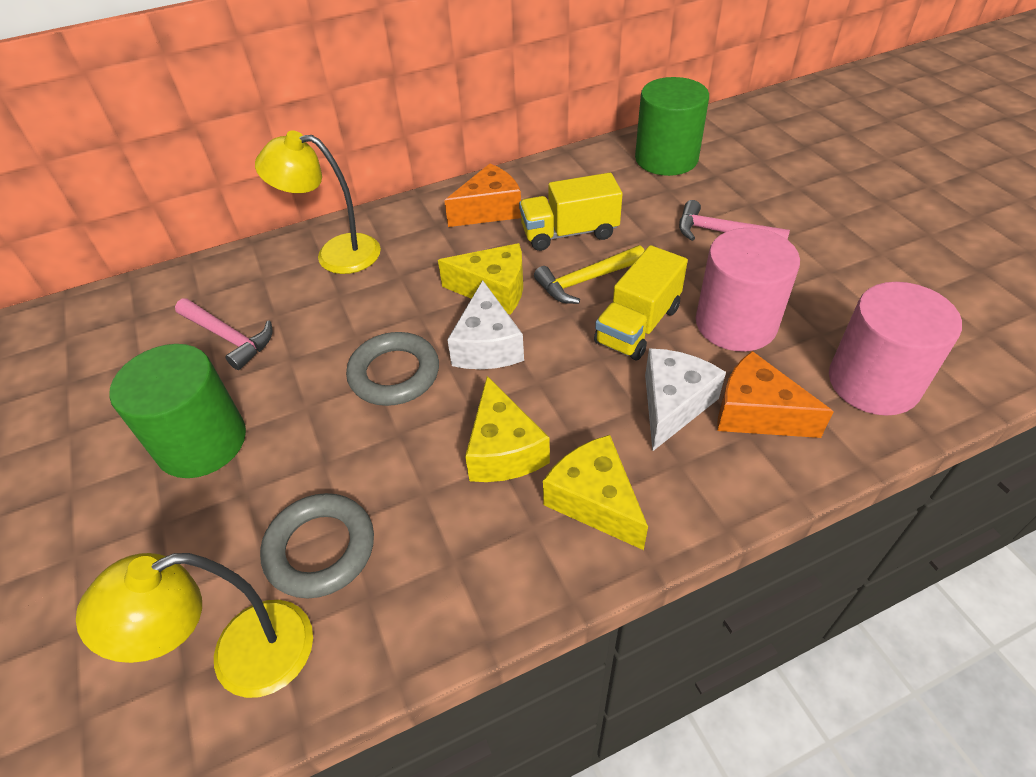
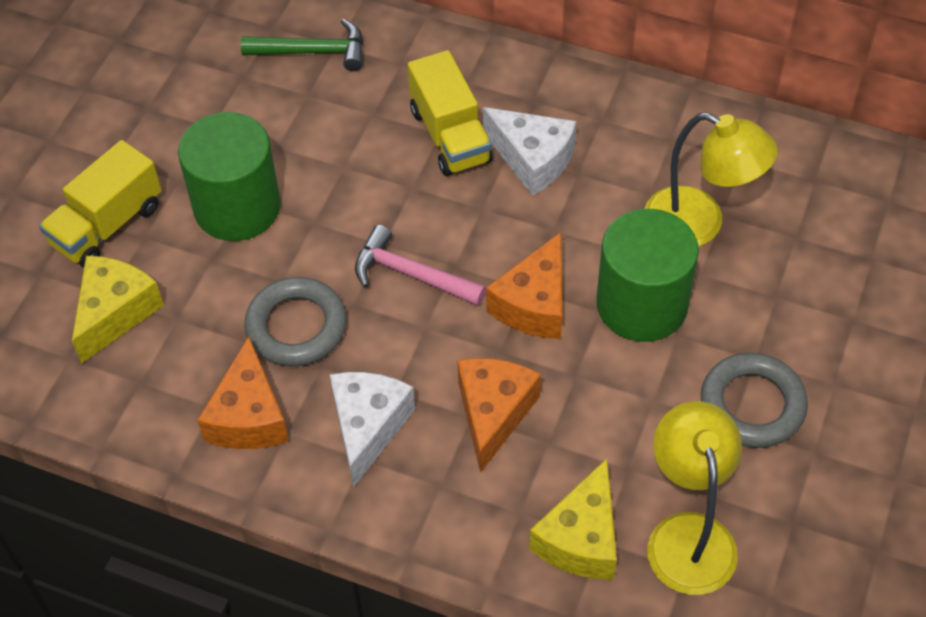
green hammer: none = 0 -> [241,19,363,71] = 1
orange cheese: [444,164,521,227] [717,351,834,438] = 2 -> [198,337,289,449] [457,358,541,473] [486,232,562,339] = 3
pink cylinder: [696,228,800,351] [829,282,962,416] = 2 -> none = 0
pink hammer: [175,298,273,370] [679,200,790,241] = 2 -> [355,225,486,306] = 1
yellow cheese: [438,243,523,315] [465,376,550,482] [543,435,648,550] = 3 -> [72,256,164,364] [529,459,617,580] = 2
yellow hammer: [534,245,645,304] = 1 -> none = 0

